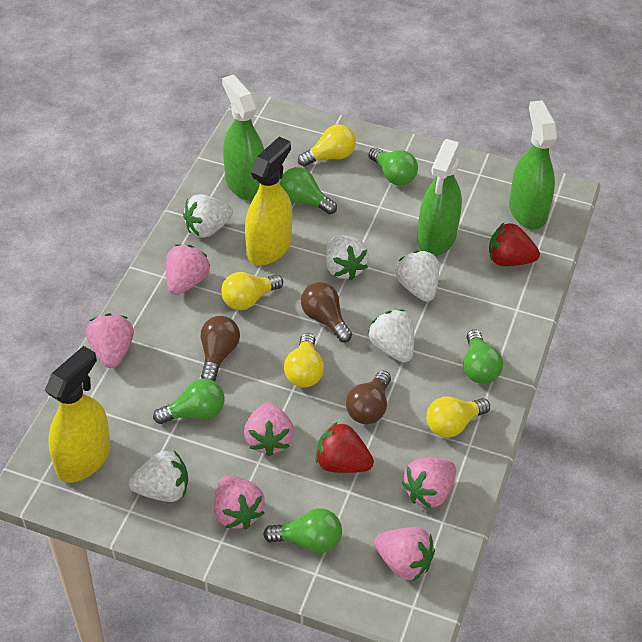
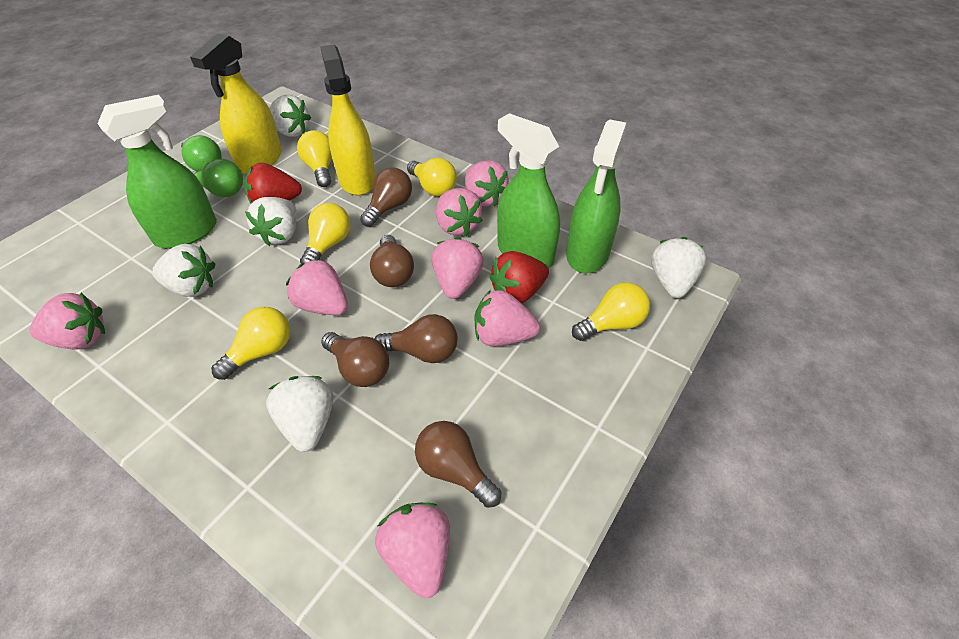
brown light bulb: [201,316,240,381] [301,282,352,342] [346,371,391,424] = 3 -> [321,332,389,387] [360,167,412,227] [370,235,414,287] [375,314,458,363] [415,421,501,508] = 5
green light bulb: [153,378,225,424] [263,509,342,553] [280,167,337,214] [369,147,418,186] [463,330,503,384] = 5 -> [181,135,222,172] [192,159,243,197] = 2
pink strawberry: [86,314,134,368] [166,244,210,295] [214,475,265,529] [244,403,294,456] [374,527,435,581] [401,458,456,509] = 6 -> [29,293,105,350] [286,258,348,315] [375,503,450,598] [432,237,484,299] [436,188,483,236] [465,160,509,207] [475,290,540,346] = 7
yellow light bulb: [221,272,283,310] [284,333,324,388] [298,125,356,167] [426,397,490,438] = 4 -> [211,307,290,380] [297,130,332,187] [300,203,350,264] [407,158,457,196] [572,282,650,341] = 5

